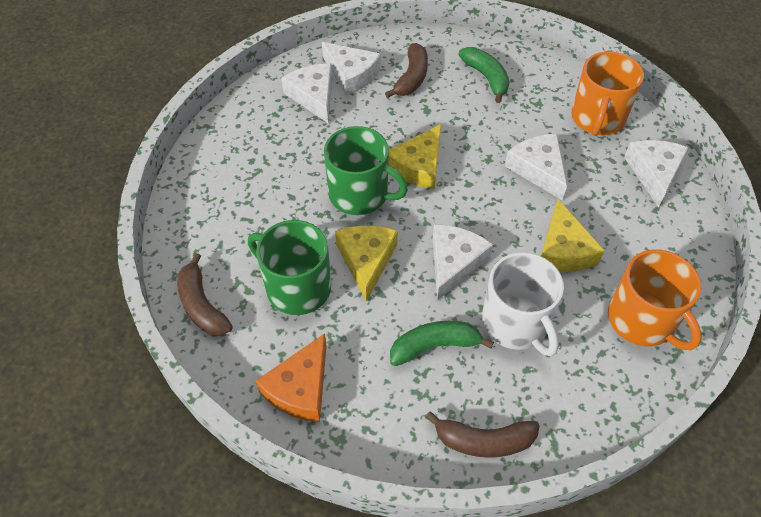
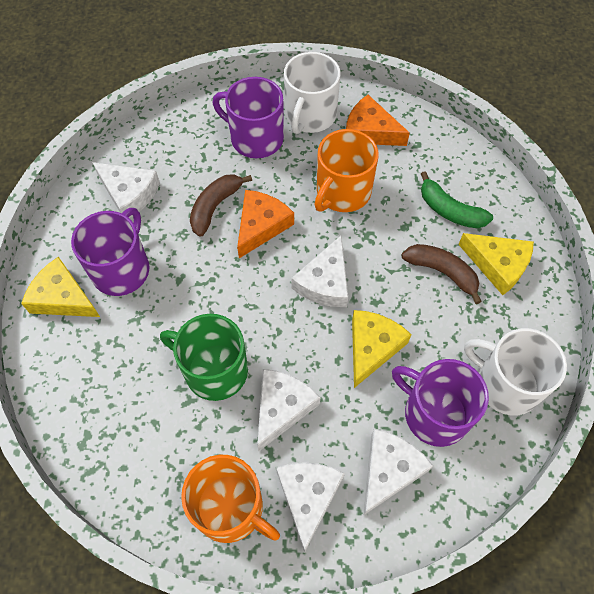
brown banana: [177,253,232,336] [385,43,428,98] [425,411,539,458] = 3 -> [190,174,252,237] [402,244,482,304] = 2
green banana: [390,321,494,366] [458,47,510,103] = 2 -> [421,171,493,228] = 1
green mug: [248,220,331,315] [324,126,408,215] = 2 -> [160,314,248,401] = 1
orange cheese: [256,334,327,422] = 1 -> [237,190,294,258] [346,95,410,146] = 2
purple mug: none = 0 -> [71,208,150,296] [213,77,284,158] [392,359,489,447] = 3
white mug: [482,252,564,356] = 1 -> [284,52,340,134] [464,328,567,415] = 2

